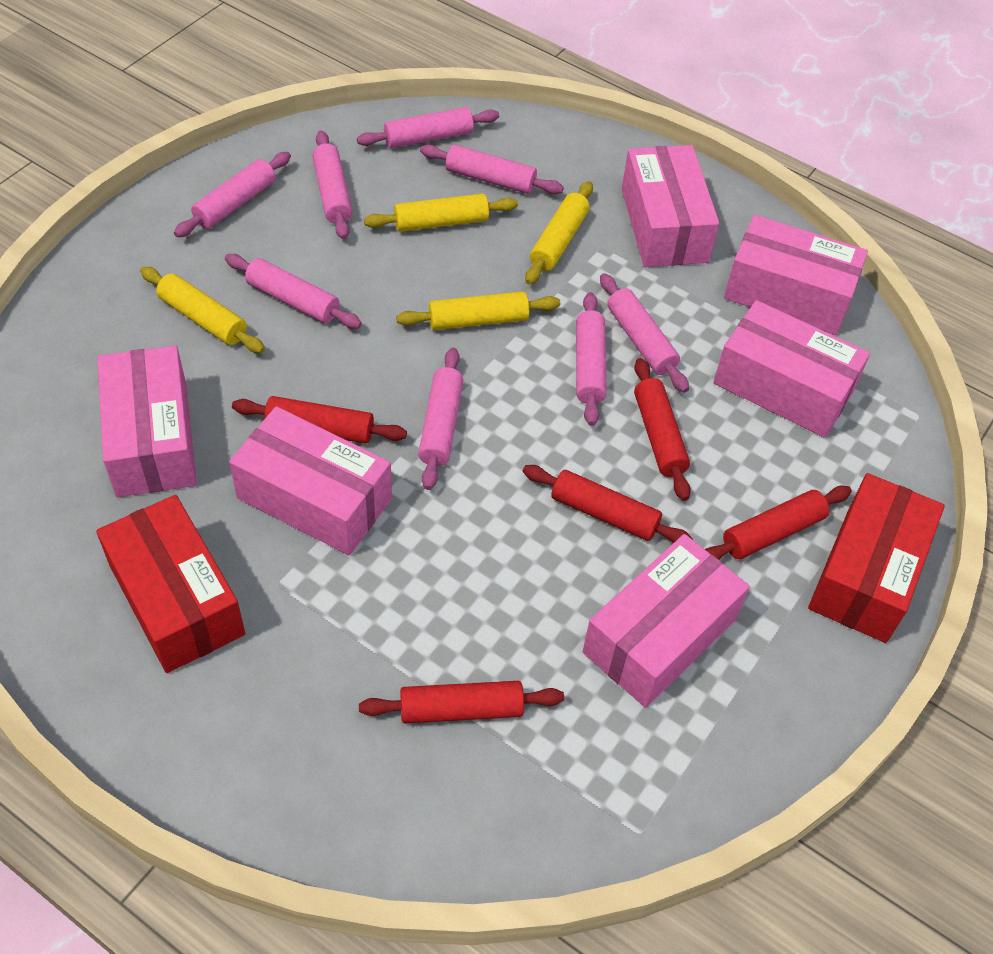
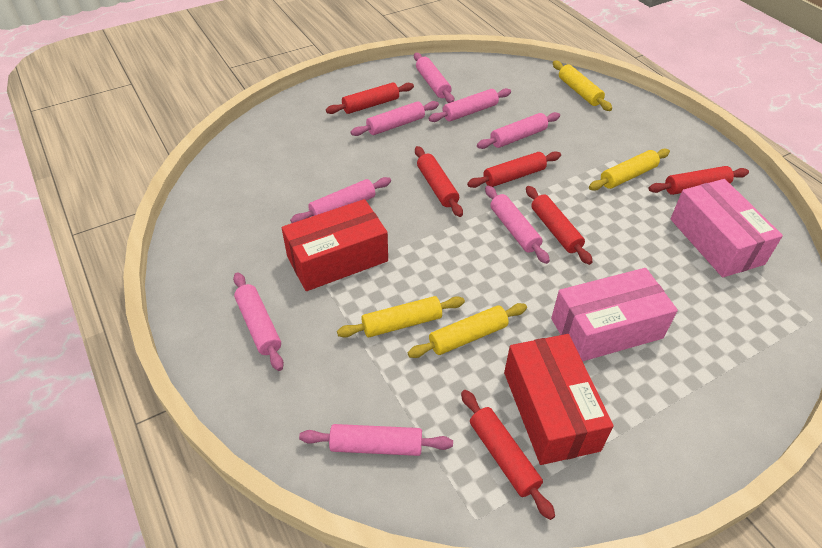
pink box: [97,345,197,497] [229,406,392,555] [582,534,750,708] [622,145,719,267] [713,300,870,438] [724,215,868,335] = 6 -> [551,268,678,361] [671,179,783,277] = 2
red rolling pin: [232,396,407,443] [359,681,564,723] [523,465,693,543] [634,358,691,501] [705,486,852,560] = 5 -> [326,83,414,114] [415,146,463,217] [461,390,555,520] [467,151,561,188] [526,186,593,265] [648,166,749,195] = 6

